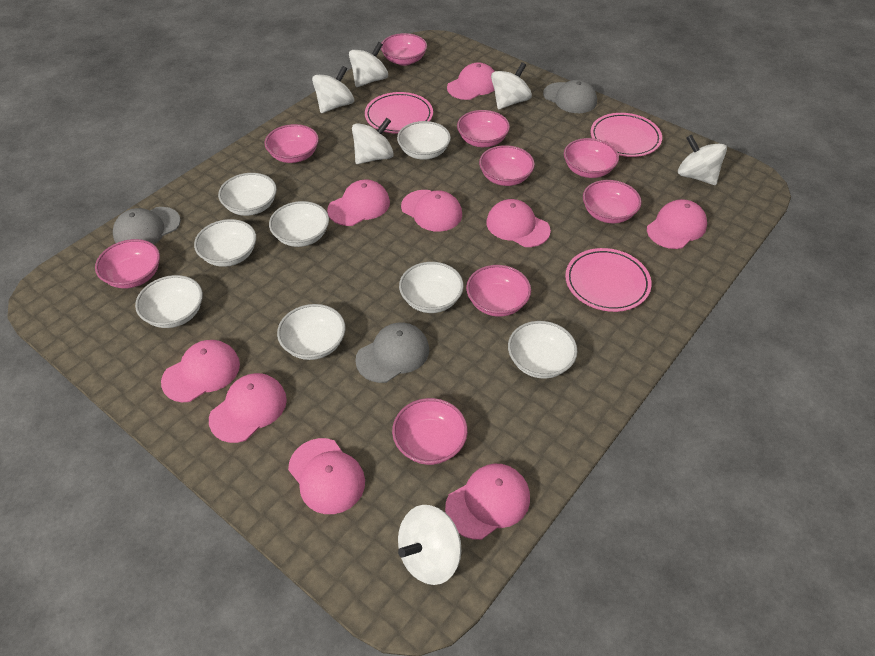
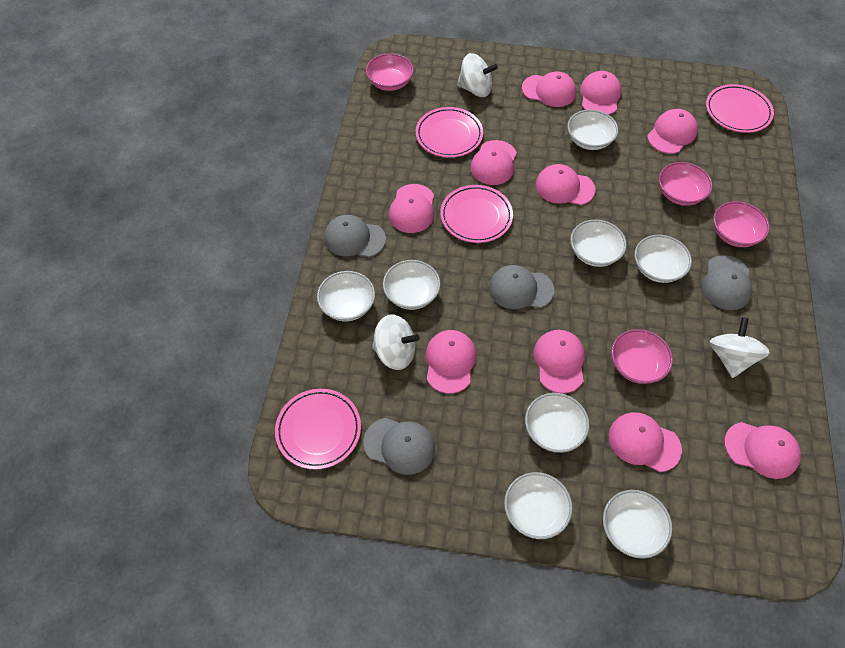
grey cap: [113,207,181,244] [355,323,429,383] [543,80,597,113] = 3 -> [324,215,386,257] [363,418,435,475] [489,265,554,309] [702,255,752,310] = 4
pink bowl: [95,239,160,288] [264,124,319,163] [381,33,427,66] [392,398,468,465] [457,110,510,147] [466,265,531,317] [479,145,535,186] [564,138,619,178] [583,180,641,223] = 9 -> [366,53,414,91] [611,329,673,384] [659,162,712,206] [713,201,770,247] = 4
pink cap: [161,340,240,402] [209,373,287,443] [288,438,365,514] [327,180,390,226] [401,190,462,232] [445,463,530,540] [447,62,495,100] [486,199,551,247] [647,199,707,249] = 9 -> [389,184,434,233] [426,330,476,394] [470,140,517,185] [522,72,576,107] [534,330,585,394] [535,164,595,205] [580,71,621,115] [609,412,682,472] [647,109,698,154] [724,422,801,479] = 10
pink plate: [365,92,433,134] [565,248,651,312] [591,113,662,157] = 3 -> [275,389,361,470] [416,107,483,158] [440,185,513,243] [706,84,774,133] = 4
white spinning top: [312,66,354,113] [349,42,388,87] [352,118,394,164] [398,505,461,585] [491,62,532,110] [678,135,727,185] = 6 -> [372,314,420,370] [457,53,498,97] [709,317,770,378] = 3

